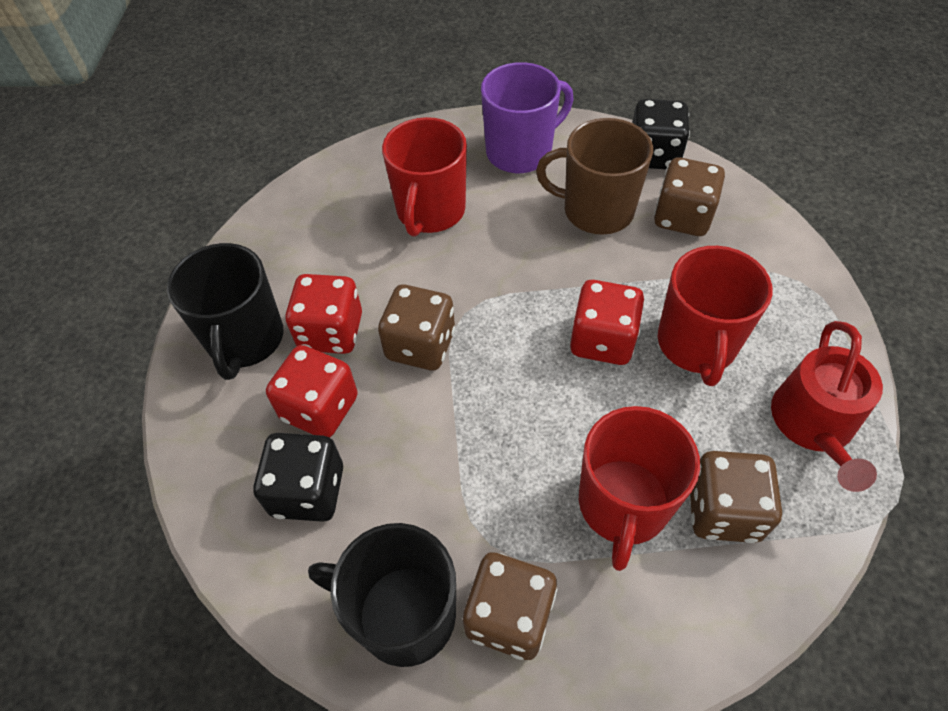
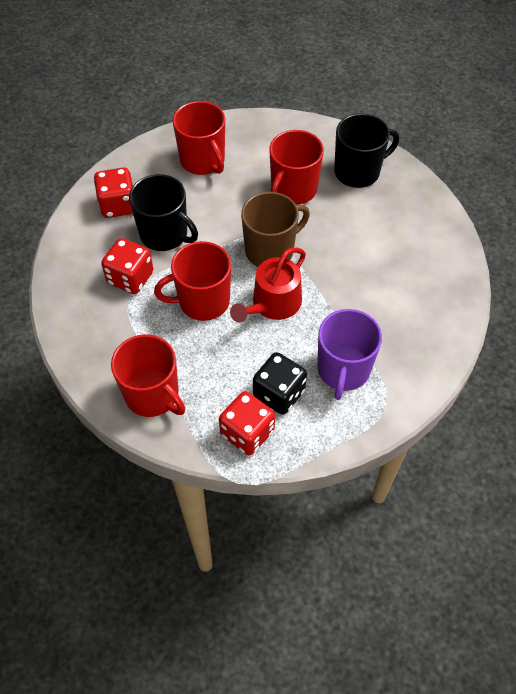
black dice: [253,433,343,522] [633,99,690,169] = 2 -> [253,352,307,415] = 1
brown dice: [378,285,455,370] [463,552,557,660] [654,157,725,236] [690,451,782,543] = 4 -> none = 0
red mug: [382,117,467,237] [579,406,700,571] [658,246,773,386] = 3 -> [111,334,185,417] [154,241,231,321] [173,101,225,175] [270,130,324,205] = 4

